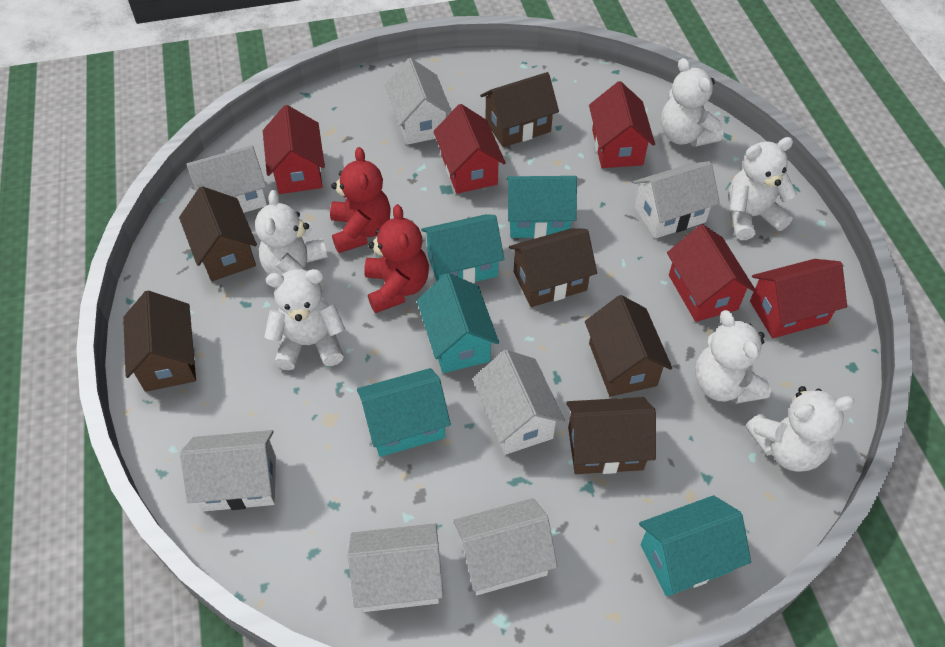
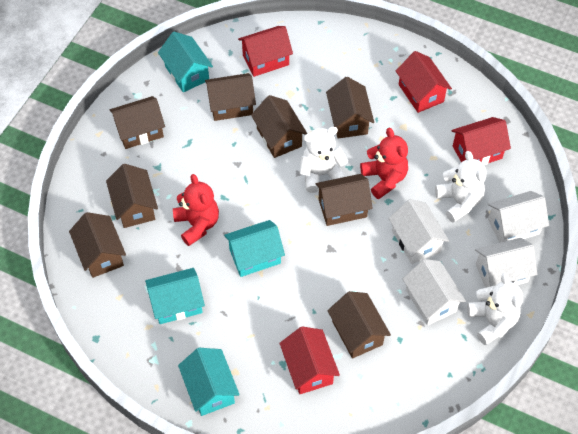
brown house: [123,291,196,392] [179,186,257,281] [480,72,559,147] [509,228,597,307] [566,397,656,474] [585,295,672,397] = 6 -> [69,212,126,278] [106,164,158,228] [110,96,165,149] [205,73,256,121] [251,95,307,158] [315,174,373,226] [326,77,374,139] [327,291,391,358] = 8
red house: [263,105,325,194] [433,104,506,194] [589,81,655,168] [667,224,755,322] [750,259,847,338] = 5 -> [238,26,293,77] [279,326,340,394] [396,51,452,113] [451,117,511,165] = 4
turquoise house: [357,368,451,457] [417,273,499,373] [421,214,504,283] [506,176,577,239] [639,495,751,597] = 5 -> [145,268,205,324] [158,32,213,92] [178,348,240,416] [224,220,285,277] = 4
white house: [180,430,276,511] [186,145,267,213] [348,523,443,612] [385,58,452,145] [453,498,558,595] [473,350,565,455] [633,161,720,239] = 7 -> [388,199,449,264] [402,259,466,325] [475,238,537,288] [487,191,549,243] = 4
white teddy bear: [255,190,327,291] [264,269,345,370] [661,58,723,147] [695,310,771,404] [728,137,797,240] [745,386,855,472] = 6 -> [300,127,348,193] [435,151,486,223] [467,273,523,345] = 3

